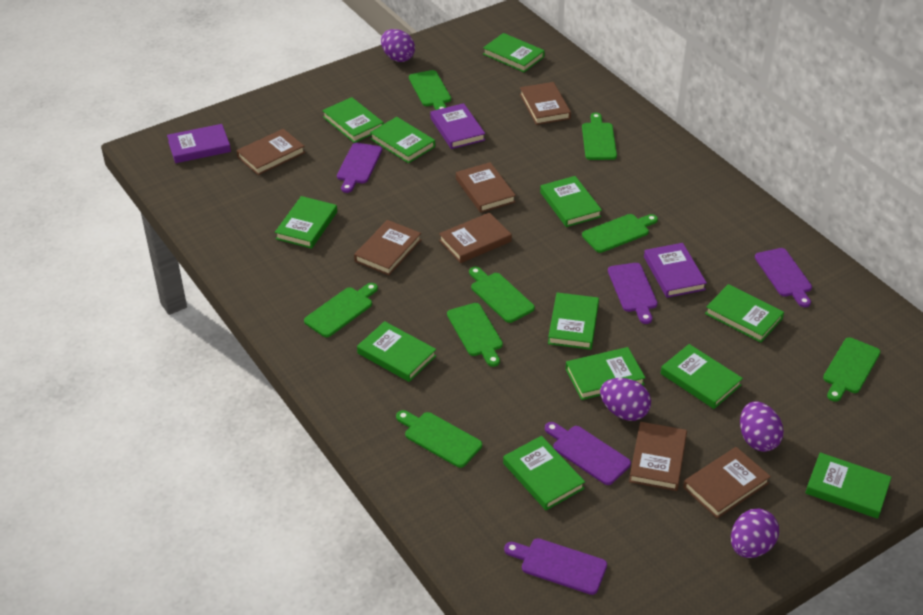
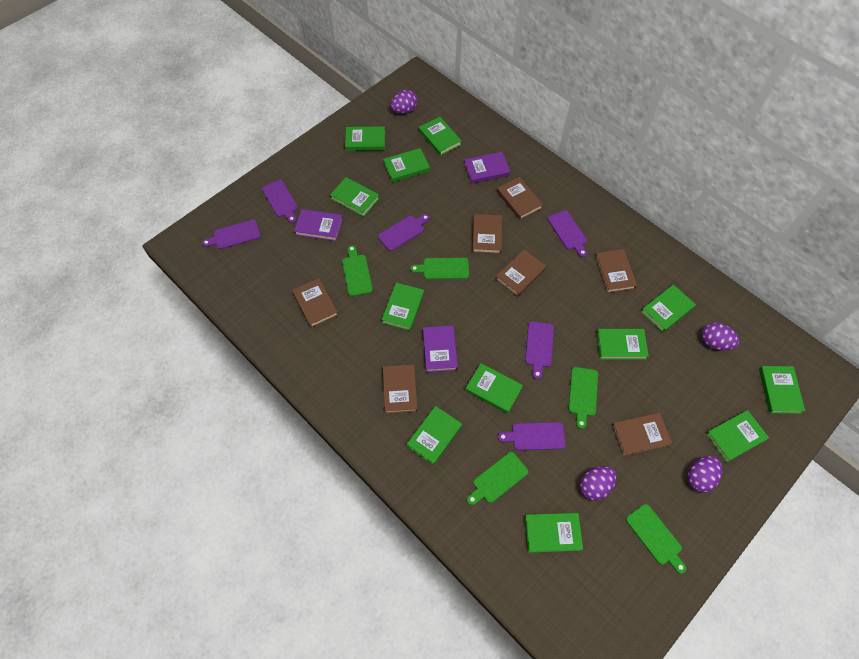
green cutting board: [304,283,378,337] [396,410,482,468] [409,70,451,110] [447,303,503,367] [469,267,535,323] [582,113,617,160] [582,214,658,253] [823,337,880,402] = 8 -> [342,245,373,296] [410,258,469,280] [467,452,528,505] [569,367,598,429] [626,504,686,574] = 5
purple cutting board: [337,143,382,193] [504,538,607,595] [545,422,631,485] [608,263,658,324] [755,248,812,307] = 5 -> [202,219,261,249] [262,180,298,223] [378,214,430,251] [498,422,566,450] [525,321,554,379] [547,210,587,257] = 6

